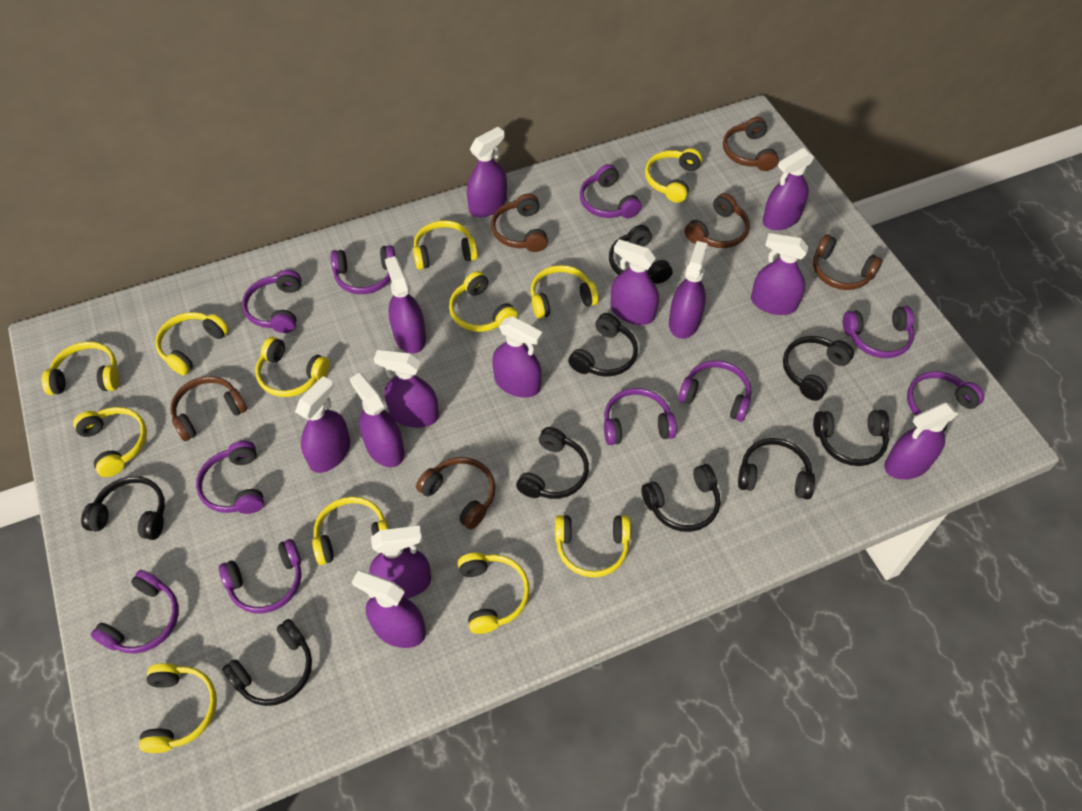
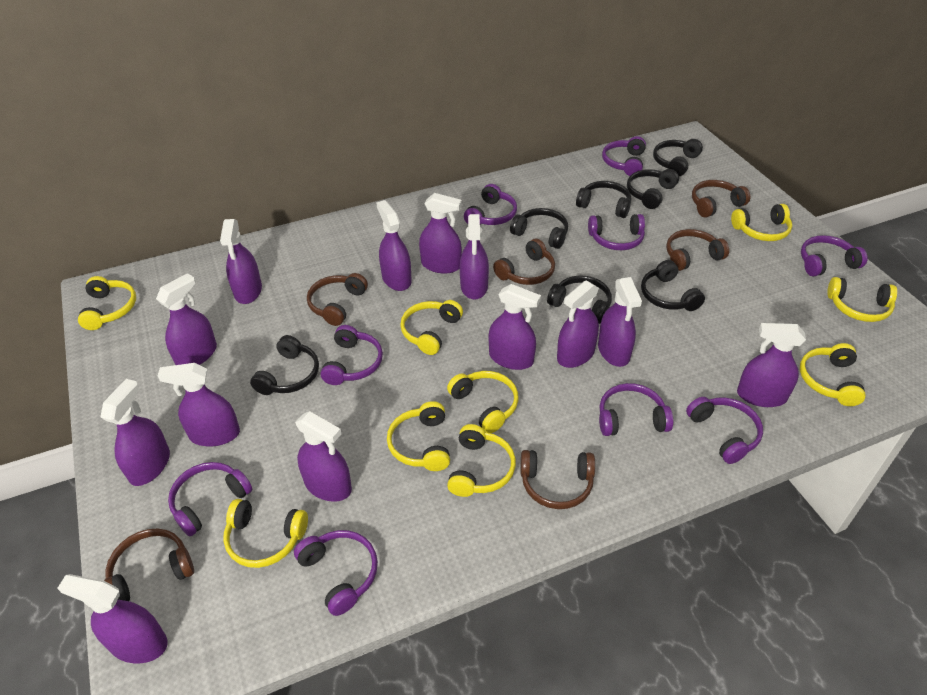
black headphones: [81,476,165,540] [222,619,312,706] [516,427,589,499] [568,313,638,377] [609,225,672,284] [641,464,720,532] [738,438,815,500] [783,336,854,401] [813,410,889,466] = 9 -> [250,335,319,395] [510,208,568,249] [547,275,612,324] [576,181,631,218] [627,169,679,209] [641,260,705,311] [653,139,703,176] = 7
purple headphones: [91,570,179,654] [196,441,264,514] [219,539,302,613] [242,270,301,333] [331,245,395,294] [580,164,642,218] [604,388,677,445] [678,361,751,422] [843,306,914,358] [907,371,984,432] = 10 -> [168,462,252,536] [294,530,378,616] [320,325,383,385] [464,184,517,225] [588,214,645,250] [599,383,673,436] [602,136,646,176] [686,397,763,464] [801,235,868,276] = 9
yellow headphones: [42,342,119,395] [73,407,147,477] [139,663,217,753] [155,312,229,375] [255,337,330,397] [312,496,389,565] [413,220,478,270] [449,271,518,332] [458,553,530,634] [530,265,599,319] [555,515,631,578] [645,148,702,203] = 12 -> [78,276,136,330] [223,499,308,568] [387,401,450,471] [400,300,463,355] [447,371,519,433] [447,424,516,497] [731,204,792,241] [800,343,866,406] [827,277,897,322] = 9

